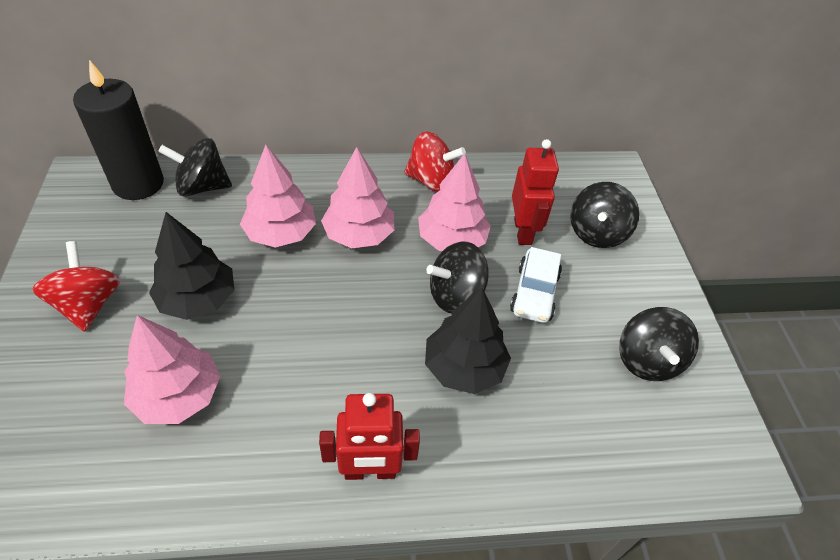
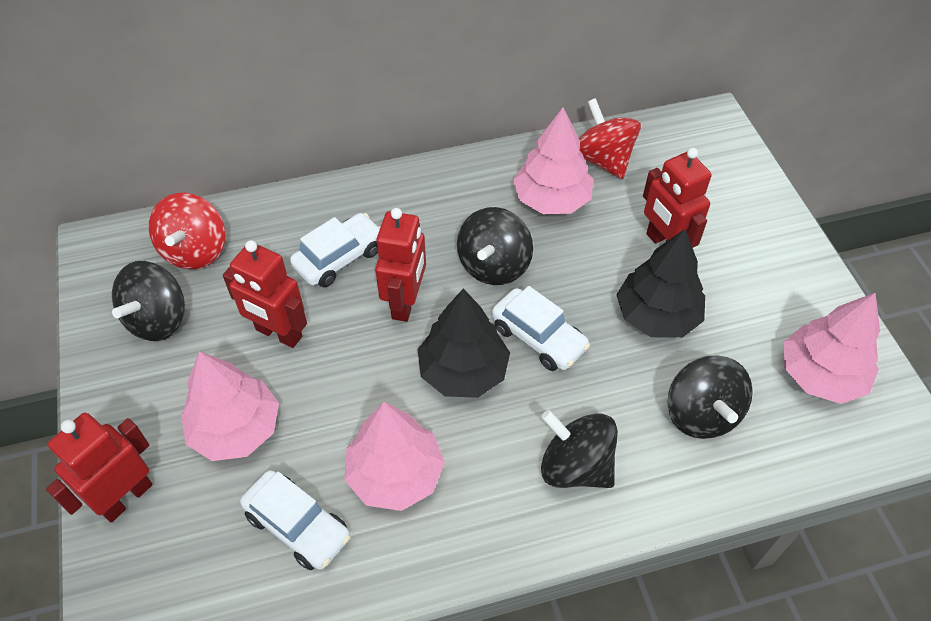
black candle: [73,60,164,200] = 1 -> none = 0
red robot: [319,393,420,480] [512,139,559,245] = 2 -> [46,413,153,523] [223,240,307,348] [375,208,426,322] [643,148,712,248] = 4
white car: [510,247,562,323] = 1 -> [240,470,351,570] [290,213,380,287] [492,286,590,371] = 3

